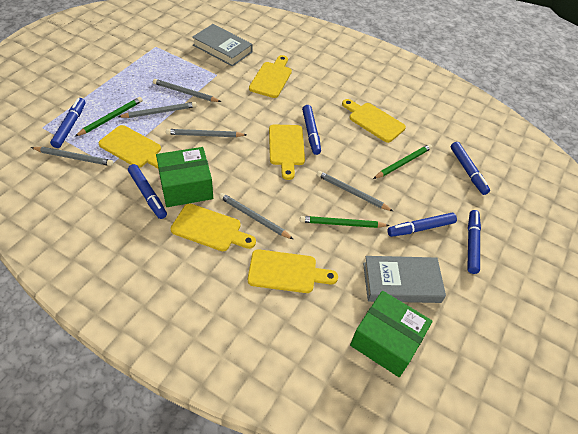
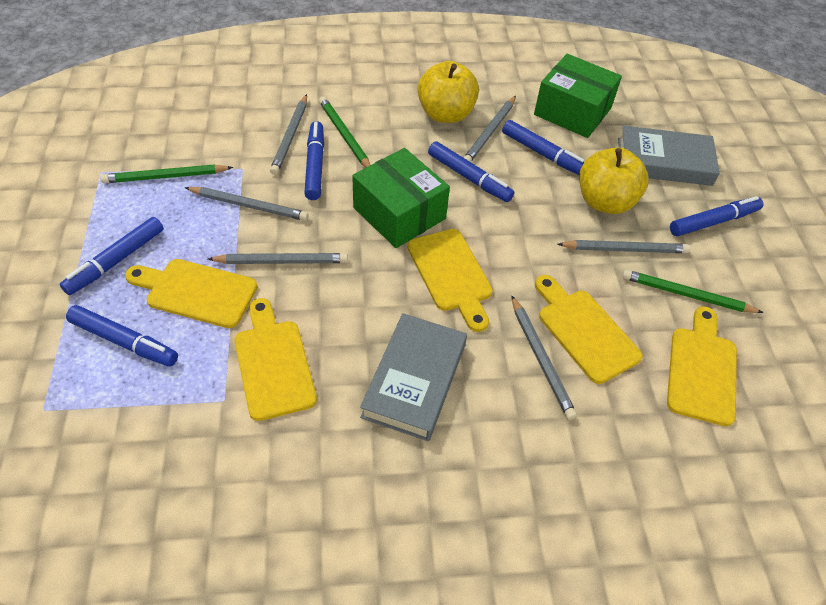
yellow apple: none = 0 -> [418,61,479,123] [580,148,649,214] = 2
yellow cutting board: [99,125,161,168] [171,204,256,251] [248,249,338,293] [249,55,292,98] [269,125,305,180] [342,99,406,143] = 6 -> [125,259,257,328] [234,298,317,421] [408,229,493,332] [535,275,643,384] [667,306,737,426] = 5

